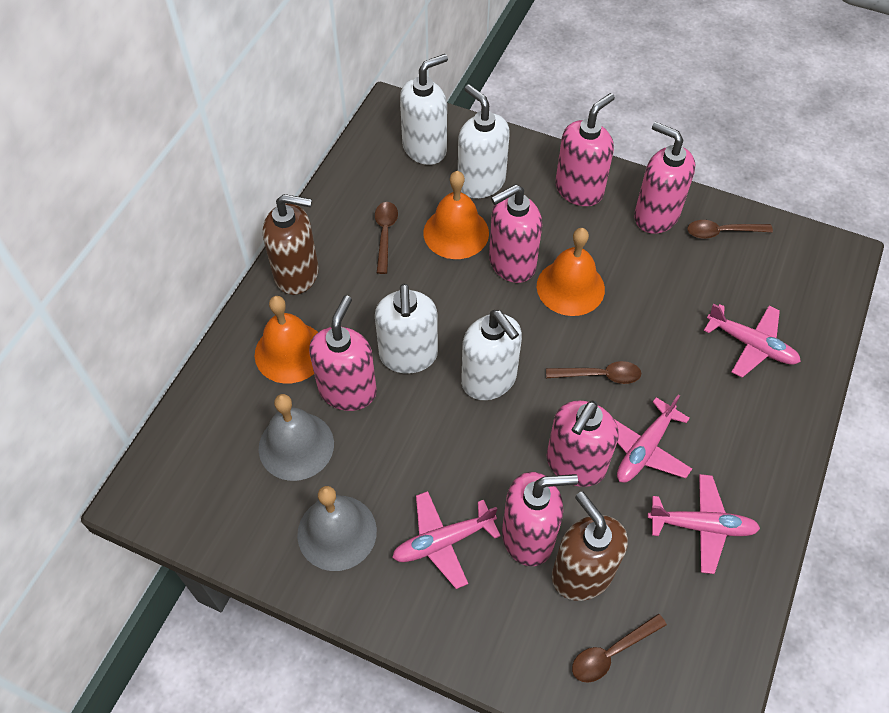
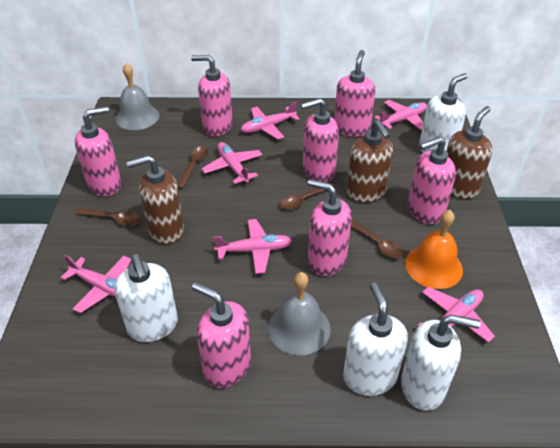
brown soap dispenser: [263,194,319,295] [552,491,628,601] = 2 -> [126,155,184,244] [346,120,393,203] [447,106,493,199] = 3
orange bell: [255,296,318,384] [423,171,489,259] [537,228,605,316] = 3 -> [405,210,463,289] = 1
pink plane: [392,491,501,589] [614,395,692,483] [647,474,760,574] [704,304,801,378] = 4 -> [60,255,131,313] [201,142,262,184] [213,219,292,274] [241,101,300,139] [374,100,427,131] [417,287,495,343] = 6
pink soap dispenser: [309,295,377,411] [489,184,542,283] [502,472,578,566] [547,401,619,487] [555,93,615,206] [634,122,695,234] = 6 -> [75,106,121,197] [191,55,233,136] [192,282,251,388] [301,98,339,182] [308,179,352,276] [334,50,375,137] [408,136,456,224] = 7

